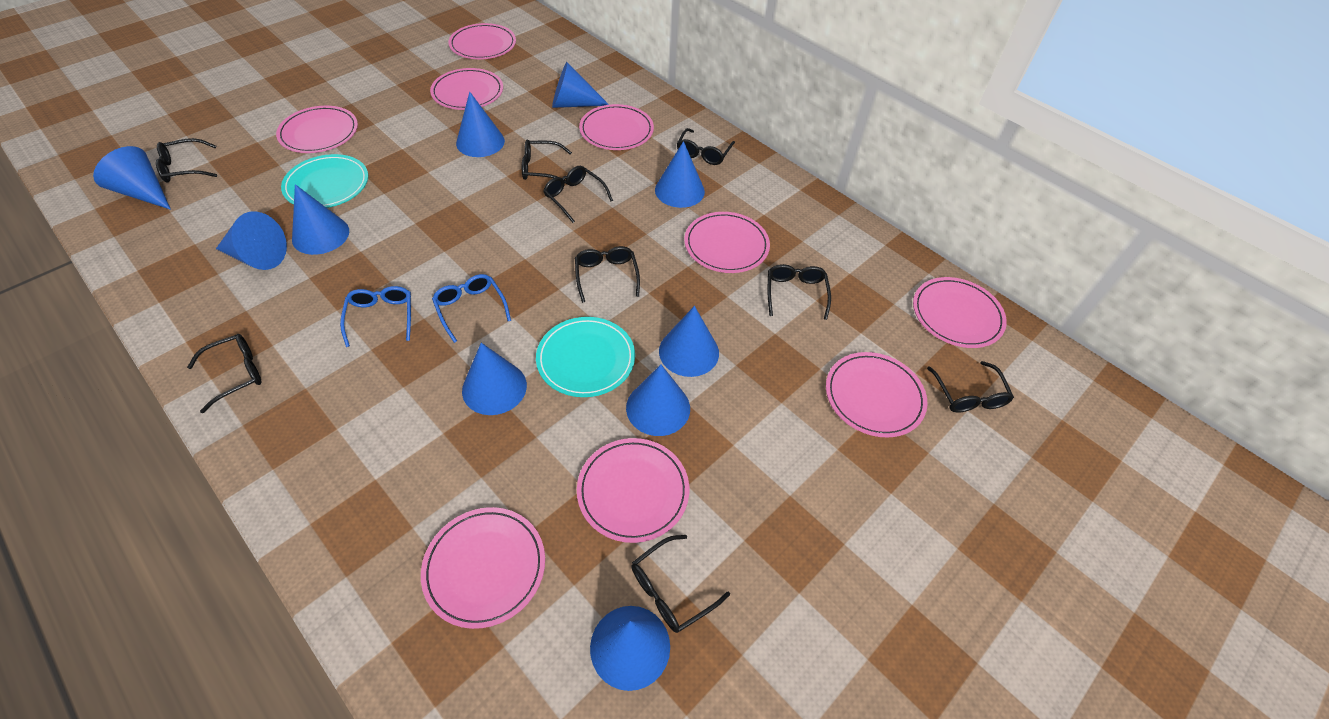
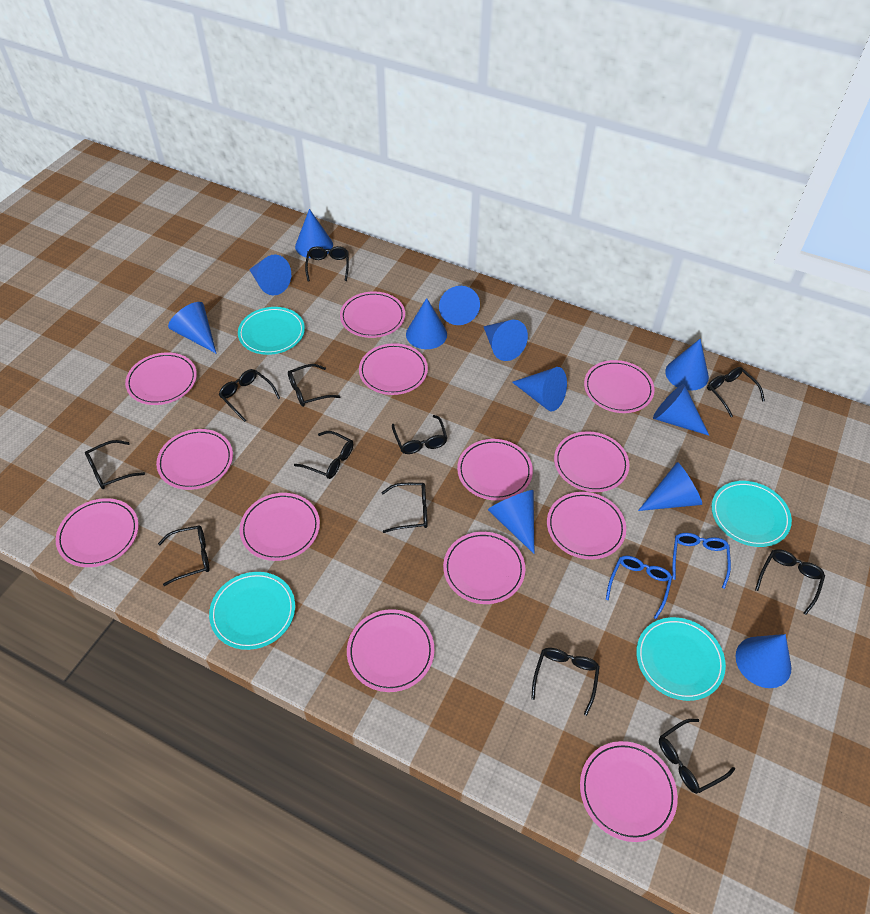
black glasses: [156,138,217,182] [187,334,262,413] [522,140,572,184] [543,166,613,223] [575,246,640,303] [631,535,730,633] [677,128,735,165] [768,264,831,320] [927,361,1014,413] = 9 -> [85,440,145,489] [158,525,209,586] [219,369,280,422] [288,364,341,407] [294,431,353,479] [305,246,349,281] [381,483,428,533] [392,415,447,454] [531,648,600,716] [659,719,735,794] [707,367,765,417] [755,549,825,615] = 12
blue cone: [93,146,171,210] [216,211,287,270] [292,184,349,255] [456,92,505,157] [462,343,527,415] [552,62,609,108] [590,606,670,691] [626,364,690,436] [655,141,705,208] [659,306,719,377] = 10 -> [168,302,217,354] [249,255,291,295] [295,209,333,258] [406,298,447,349] [439,286,480,325] [483,320,528,361] [488,490,534,554] [512,367,567,411] [638,462,702,511] [653,384,709,436] [665,339,709,391] [735,634,792,688] = 12
pink plate: [276,106,358,153] [421,507,545,629] [430,68,503,110] [449,23,516,59] [577,438,689,543] [579,104,654,150] [684,212,770,273] [826,352,928,437] [913,277,1007,348] = 9 -> [56,498,139,567] [125,352,197,405] [156,429,233,490] [240,493,320,561] [340,292,405,338] [347,609,434,692] [359,343,428,395] [443,532,525,604] [457,439,533,501] [547,492,626,559] [554,431,629,492] [580,741,678,842] [584,360,655,413] = 13
turquoise plate: [281,154,368,208] [536,317,635,397] = 2 -> [209,572,295,650] [238,307,305,355] [636,617,726,701] [712,481,792,547] = 4

